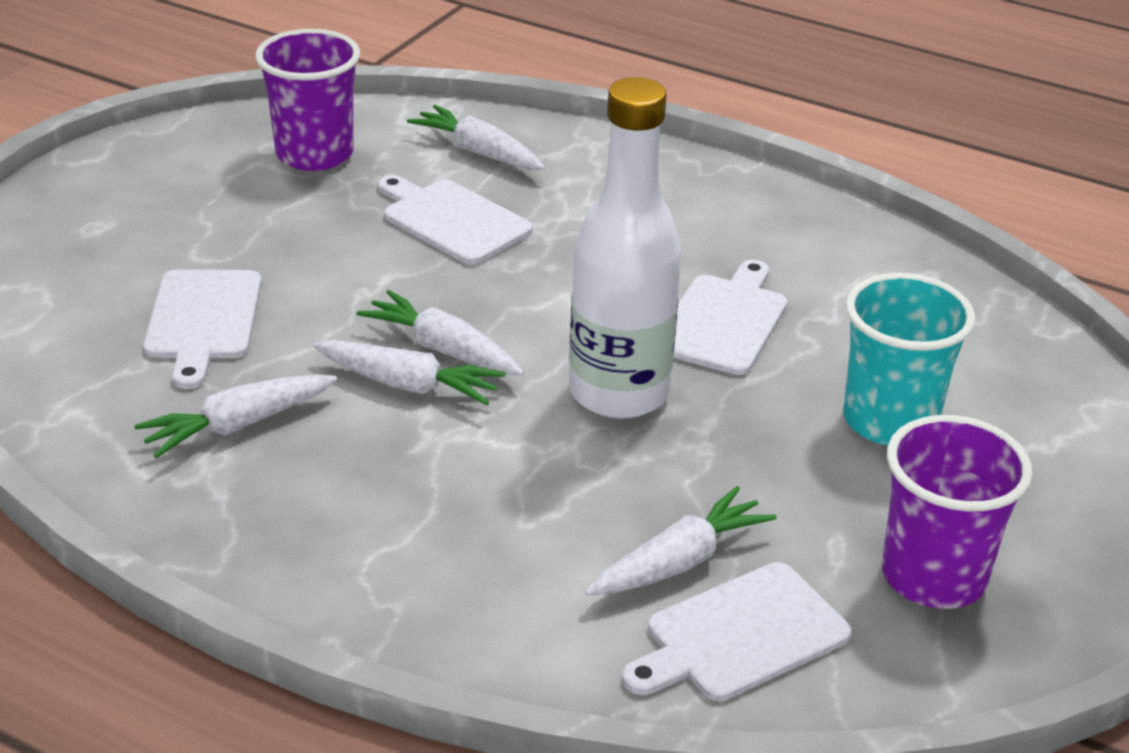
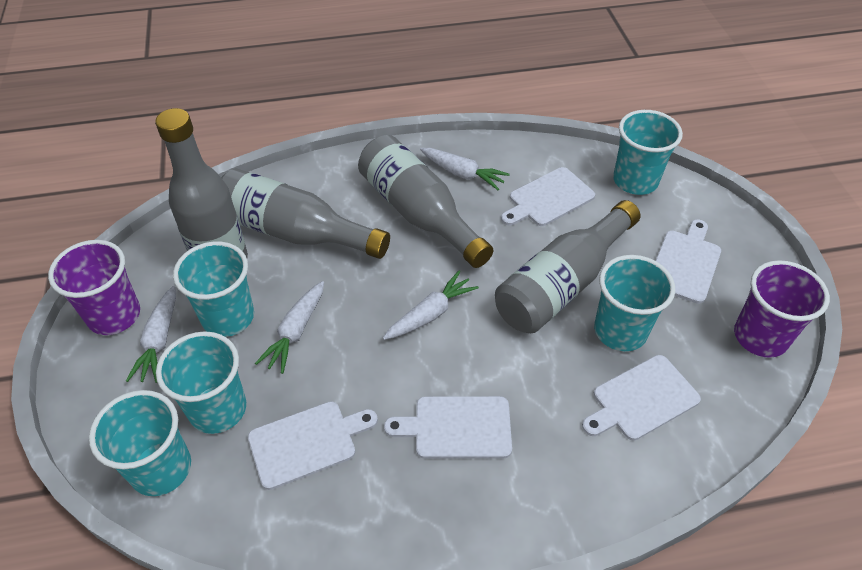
grey bottle: none = 0 -> [155,108,248,258] [221,168,390,259] [358,135,493,268] [495,200,640,333] = 4
turquoise cup: [843,273,975,446] = 1 -> [89,390,191,496] [156,331,246,434] [173,241,254,337] [594,255,675,351] [613,110,683,195] = 5
white bottle: [569,77,682,419] = 1 -> none = 0
white carrot: [134,374,337,458] [313,340,506,405] [356,290,524,376] [407,105,545,170] [585,486,777,595] = 5 -> [126,286,176,383] [255,281,324,374] [383,271,479,340] [420,148,510,190] = 4
white cutting board: [143,269,262,389] [378,175,533,265] [622,562,851,701] [674,260,787,375] = 4 -> [248,402,378,490] [384,396,512,459] [501,167,595,226] [582,355,701,441] [656,219,721,304] = 5

